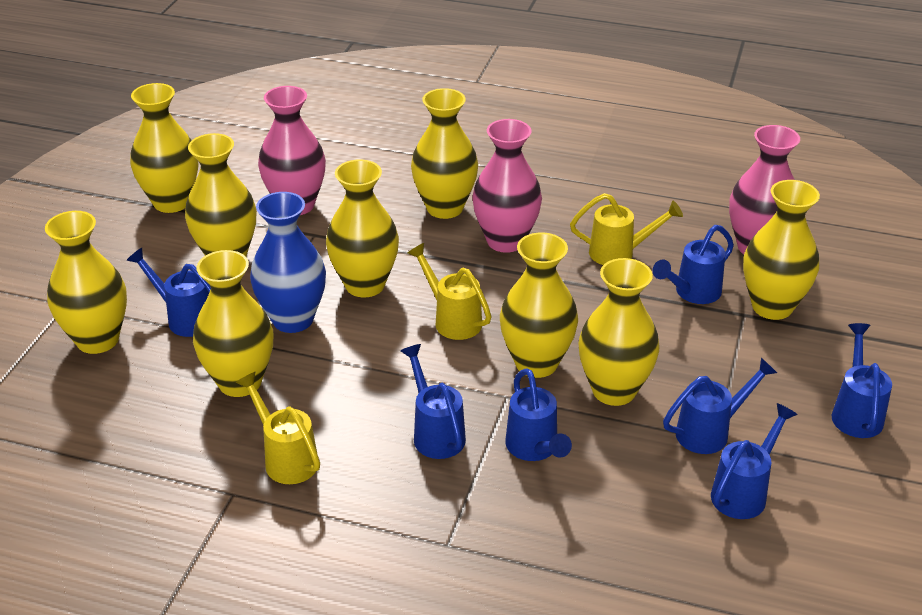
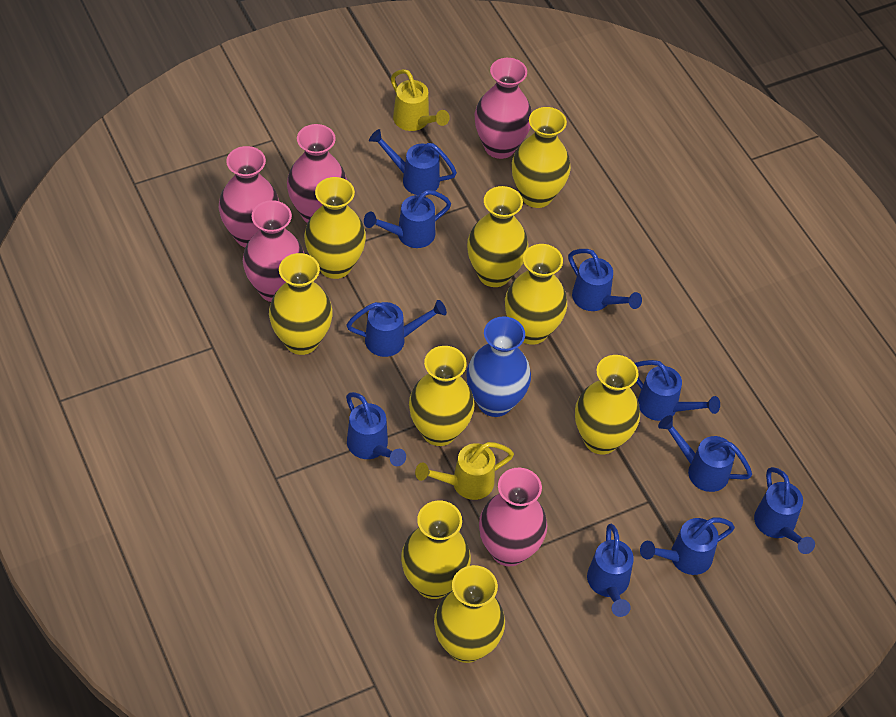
blue watering can: [126,248,211,337] [400,344,466,459] [505,368,572,461] [653,225,734,304] [663,357,777,454] [711,403,798,519] [832,323,892,438] = 7 -> [346,300,447,357] [346,392,406,466] [364,190,451,248] [369,129,457,195] [568,249,642,311] [587,524,634,617] [635,360,720,421] [640,517,735,575] [658,415,752,492] [754,467,815,554] = 10
pink vase: [258,86,326,215] [472,119,542,253] [729,125,800,254] = 3 -> [219,146,279,247] [243,200,304,302] [287,124,347,223] [475,58,532,159] [479,468,547,566] = 5
yellow watering can: [235,372,320,484] [408,243,492,340] [570,193,683,265] = 3 -> [391,69,449,131] [415,442,514,500] = 2

